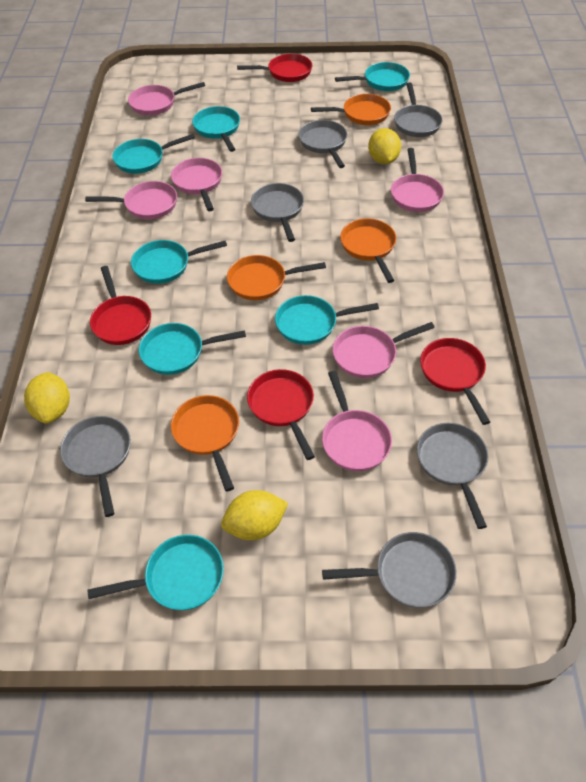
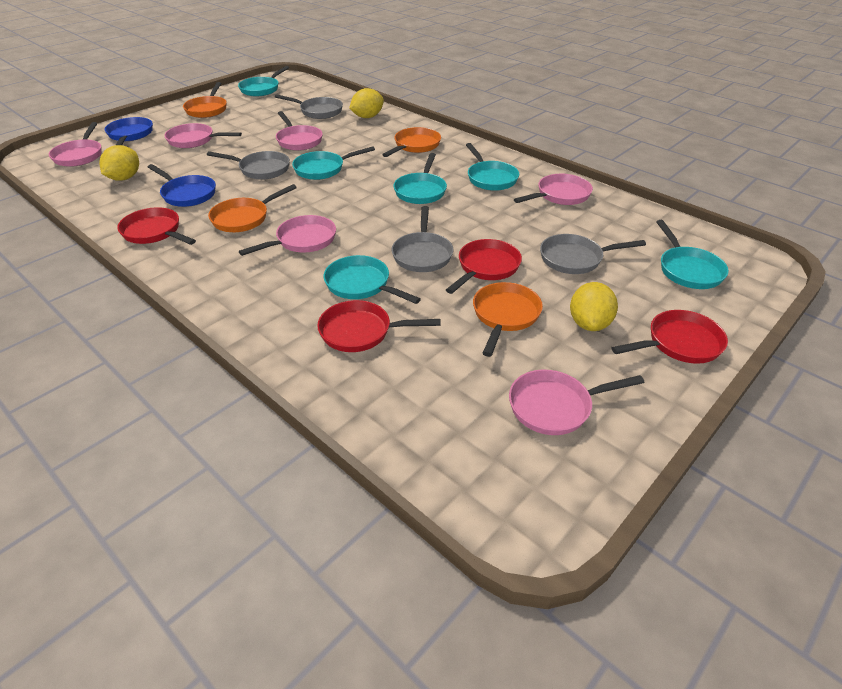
blue pan: none = 0 -> [104,117,153,145] [148,164,216,207] = 2
grey pan: [60,416,131,517] [251,183,304,242] [299,120,347,168] [322,532,457,608] [394,83,443,137] [417,423,488,529] = 6 -> [207,151,290,180] [275,94,343,119] [392,206,453,272] [540,234,646,274] = 4
turquoise pan: [87,535,224,610] [112,134,195,174] [131,240,227,284] [139,323,246,375] [192,106,240,152] [275,295,379,345] [335,62,410,91] = 7 -> [238,66,289,96] [292,146,375,180] [324,255,421,304] [393,153,447,204] [466,143,519,191] [656,220,729,289] = 6

